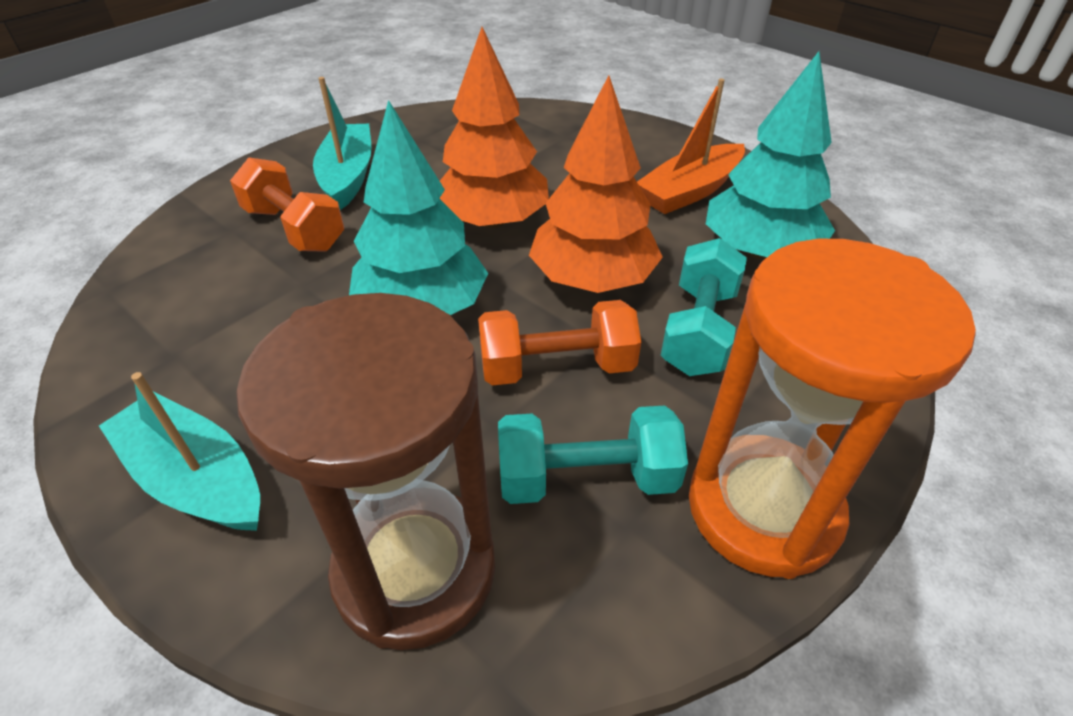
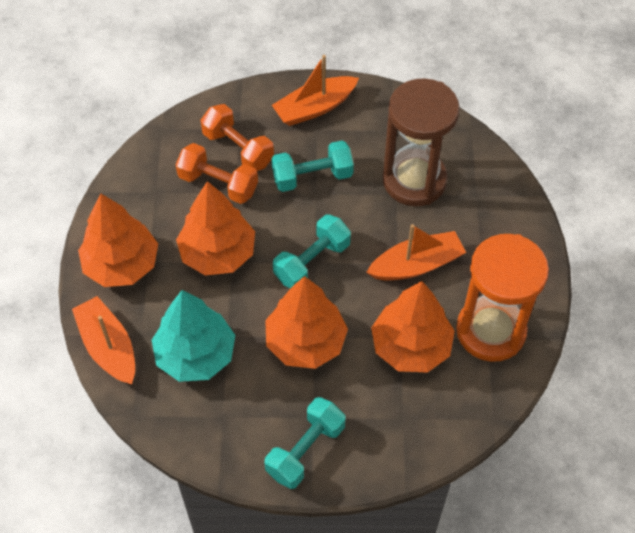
orange boat: [637,78,745,214] = 1 -> [72,296,135,384] [272,55,359,126] [366,224,466,280] = 3
orange tree: [440,27,549,228] [529,75,663,293] = 2 -> [78,193,158,287] [176,181,255,276] [265,276,348,369] [371,281,455,373] = 4
turquoise boat: [99,372,260,531] [313,77,372,210] = 2 -> none = 0
turquoise dumbbell: [498,405,688,504] [660,238,747,376] = 2 -> [264,397,345,489] [271,141,354,192] [273,214,351,289] = 3
turquoise tree: [349,100,488,315] [706,51,835,259] = 2 -> [152,290,235,382] = 1

